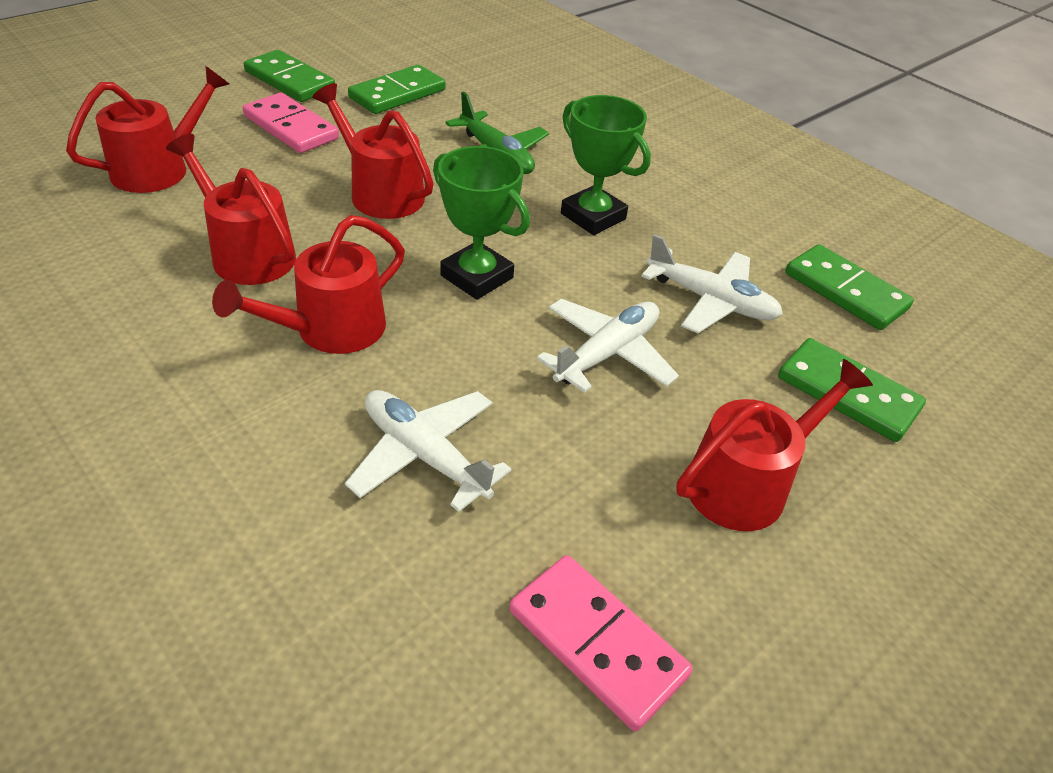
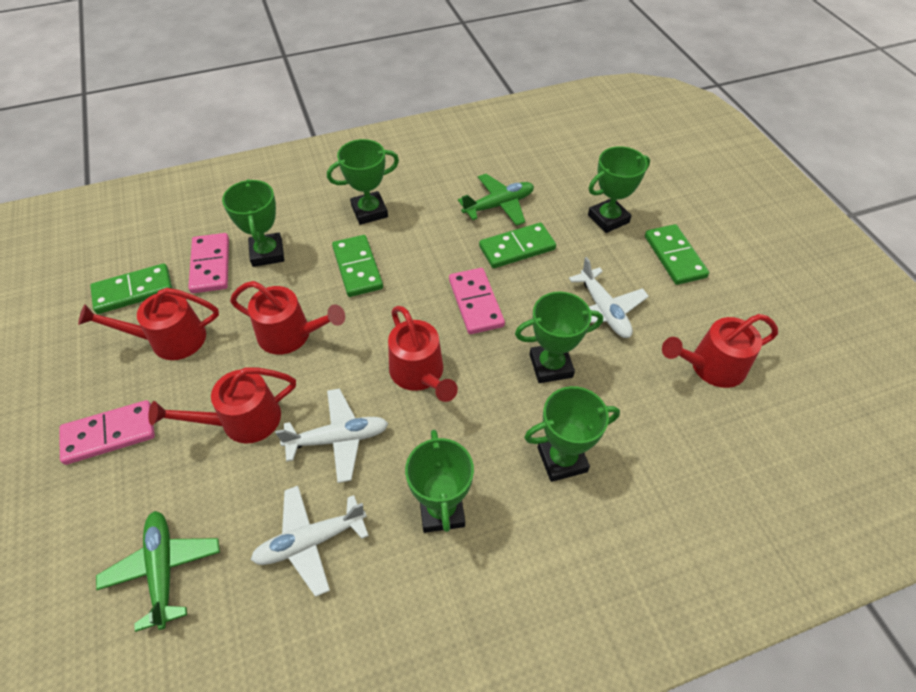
green plane: [445,91,549,174] = 1 -> [96,511,220,632] [458,174,534,226] = 2
green trophy: [433,146,530,300] [561,95,651,235] = 2 -> [222,179,284,267] [327,139,399,225] [405,430,474,533] [515,291,603,383] [524,386,620,482] [588,146,650,233] = 6
pink domino: [243,93,339,153] [510,555,693,731] = 2 -> [59,400,155,465] [188,233,229,293] [449,268,505,334] = 3

